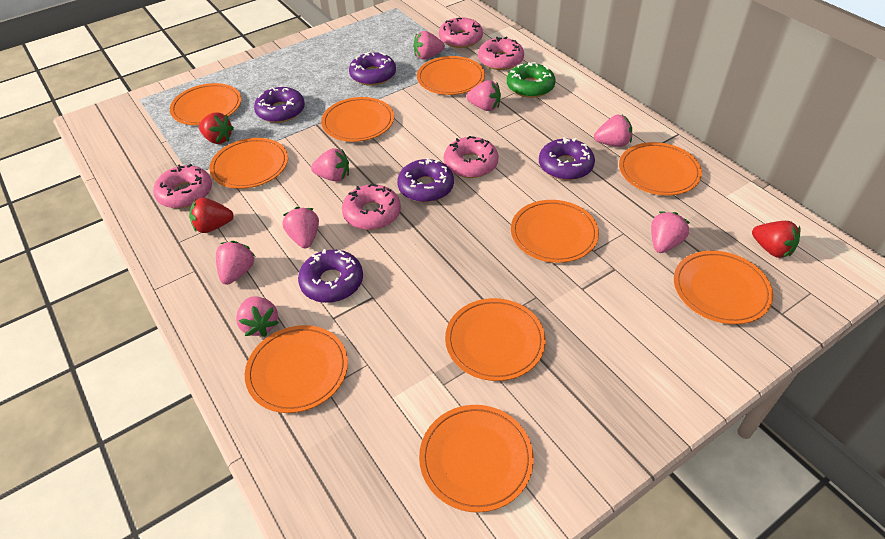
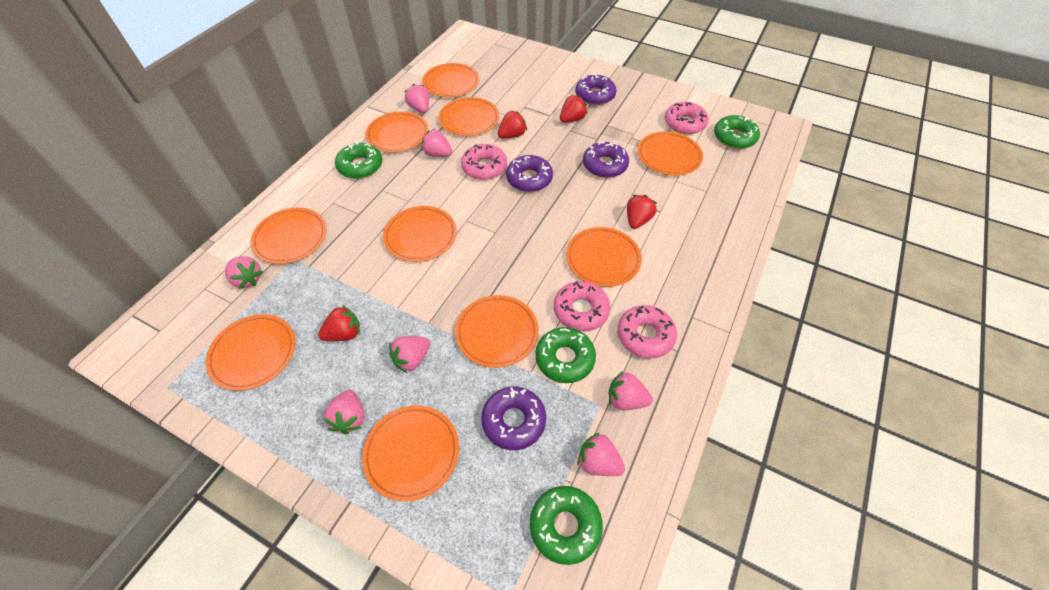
green donut: [507,62,556,98] = 1 -> [335,141,382,179] [530,486,603,565] [535,327,596,383] [714,115,760,149] = 4
pink donut: [153,164,212,208] [342,183,401,230] [439,17,483,48] [444,136,499,178] [478,37,524,70] = 5 -> [461,144,507,180] [554,281,611,331] [617,305,677,358] [665,102,709,134] = 4
pink strawberry: [216,241,256,285] [236,296,279,337] [283,207,319,248] [311,148,349,182] [413,31,445,59] [466,80,501,111] [594,115,632,147] [651,212,690,253] = 8 -> [225,256,263,289] [323,390,365,435] [389,336,430,373] [404,84,429,113] [421,129,453,157] [578,432,625,476] [609,371,653,410] = 7
purple donut: [254,87,305,123] [298,249,363,303] [349,52,396,86] [397,158,454,202] [539,137,595,180] = 5 -> [481,387,546,450] [506,155,553,192] [575,74,616,105] [583,142,629,178] = 4
red strawberry: [189,198,234,233] [199,112,234,144] [752,221,800,258] = 3 -> [318,305,360,341] [498,110,527,139] [560,95,588,123] [627,195,657,229] = 4

